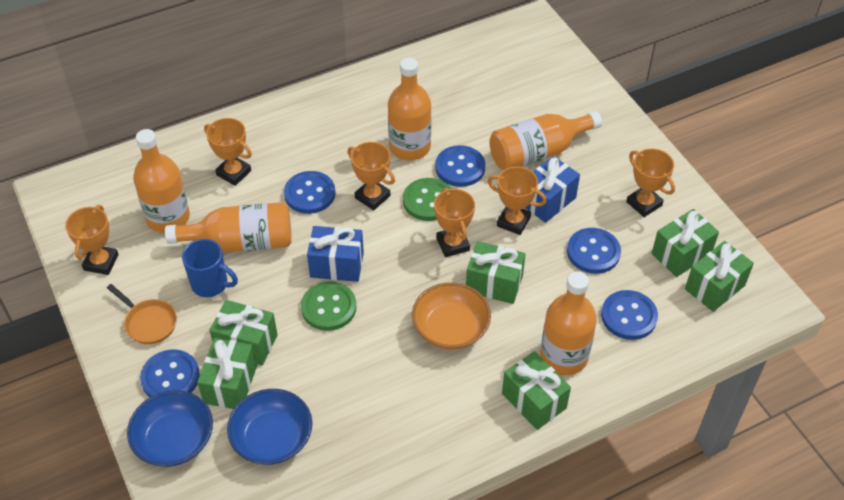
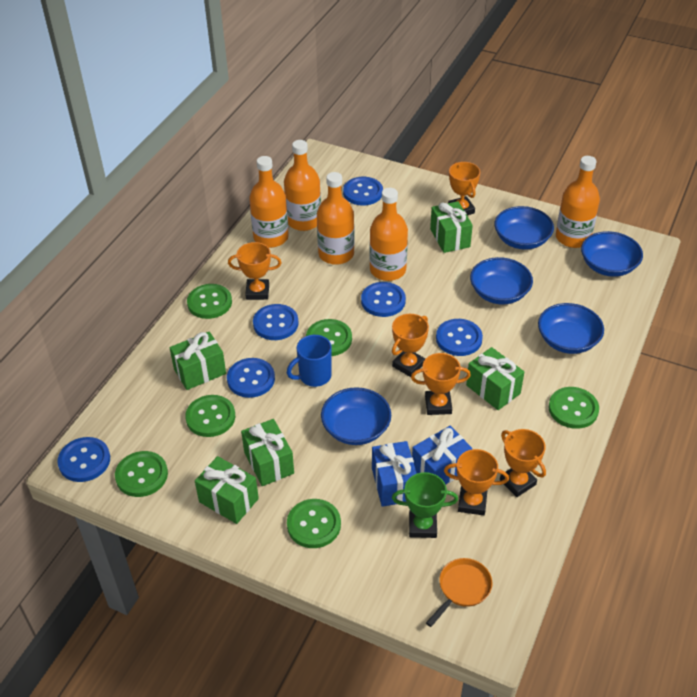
blue bowl: [127,390,213,467] [227,389,312,465] = 2 -> [321,387,391,445] [470,257,533,305] [494,206,554,250] [538,303,604,354] [581,231,643,277] = 5
blue button: [140,349,200,397] [284,171,336,214] [435,145,486,187] [567,228,621,274] [601,290,658,340] = 5 -> [57,437,110,482] [227,358,275,398] [253,304,299,340] [343,177,383,205] [361,282,406,317] [436,319,483,356] = 6
green button: [301,282,356,331] [403,178,451,221] = 2 -> [115,451,168,497] [185,395,235,437] [187,284,232,319] [287,499,341,548] [306,319,352,356] [549,387,599,429] = 6
green gift: [197,338,257,409] [209,300,278,366] [466,241,526,304] [502,351,571,430] [652,209,719,277] [685,241,754,312] = 6 -> [170,331,226,390] [195,456,259,524] [241,419,294,486] [430,201,473,253] [466,347,524,410] = 5
green trophy: none = 0 -> [392,472,458,538] = 1
orange bowl: [412,283,491,350] = 1 -> none = 0

